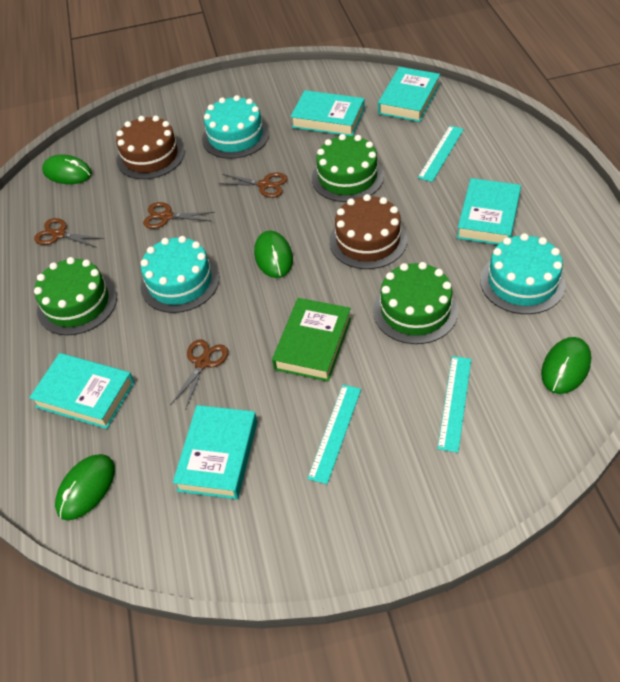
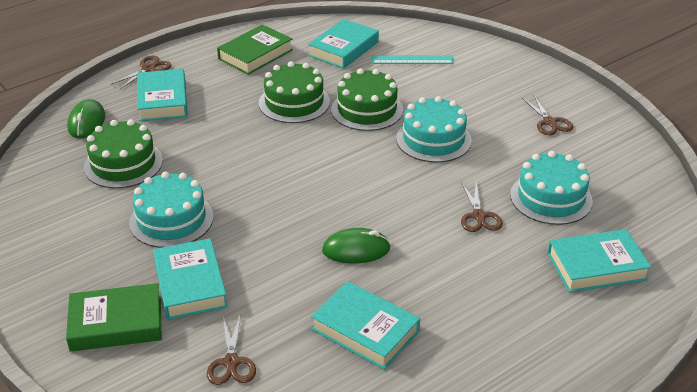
brown cake: [116,116,185,179] [329,194,407,269] = 2 -> none = 0
green book: [272,298,351,382] = 1 -> [66,283,162,352] [217,24,293,75] = 2
green mouse: [42,155,92,184] [55,454,115,520] [254,231,293,278] [541,337,591,394] = 4 -> [67,99,105,138] [322,228,391,264] = 2
turquoise ruler: [307,385,361,484] [418,126,464,182] [437,356,471,453] = 3 -> [372,55,454,64] = 1

